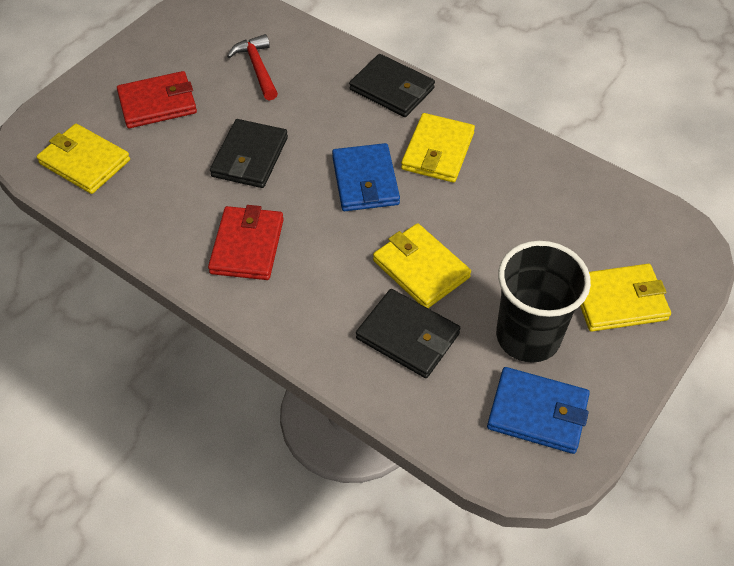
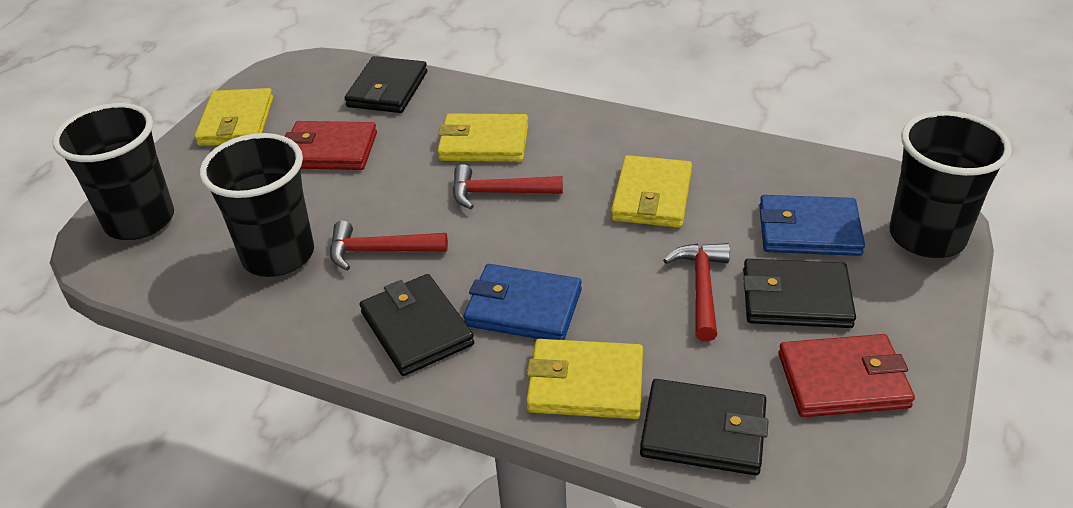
black cup: [496,241,591,363] = 1 -> [52,103,174,240] [200,133,314,277] [889,111,1012,258] = 3
black wallet: [210,119,288,188] [349,54,435,117] [356,289,460,378] = 3 -> [345,56,427,113] [360,274,474,376] [640,379,769,475] [743,259,856,328] = 4
red hammer: [227,34,278,101] = 1 -> [330,221,448,271] [453,164,563,209] [663,243,730,341] = 3

